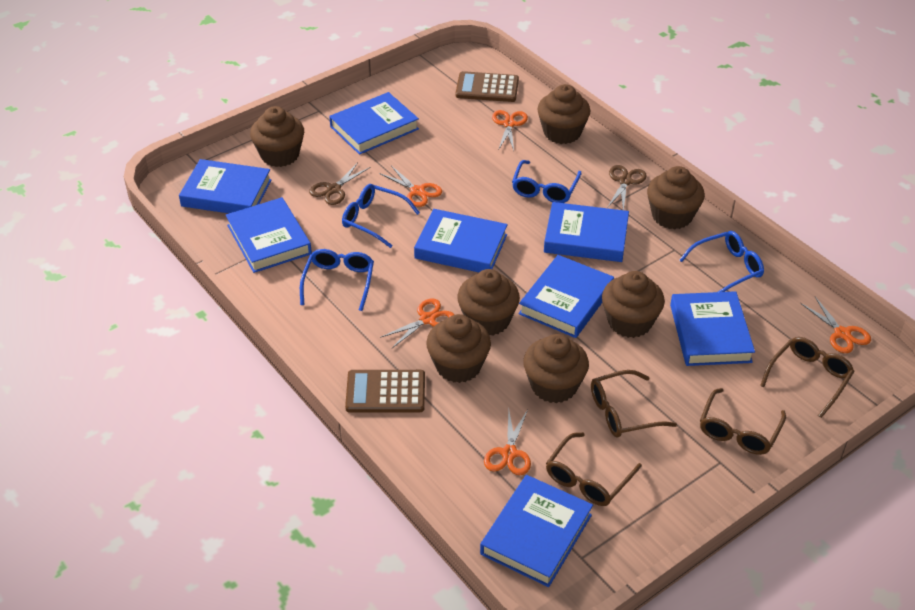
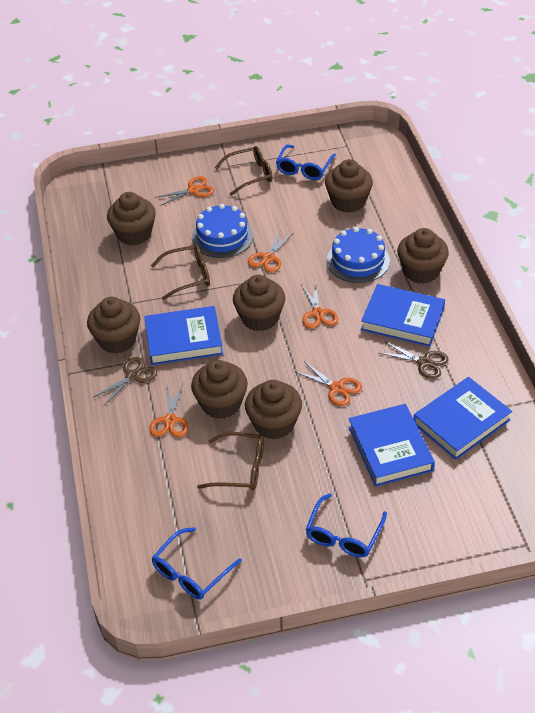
blue book: [179,159,271,213] [226,197,312,273] [329,92,419,155] [414,209,508,272] [480,475,593,587] [519,255,614,338] [544,202,629,262] [670,291,755,366] = 8 -> [144,306,223,365] [349,404,435,487] [361,284,445,347] [413,377,512,460] = 4
blue cake: none = 0 -> [192,204,253,258] [326,227,390,283] = 2
blue glasses: [300,249,374,311] [342,184,420,248] [512,160,582,203] [679,231,764,292] = 4 -> [152,527,242,600] [276,145,336,180] [305,493,387,558] = 3
brown calculator: [345,370,425,413] [456,71,519,102] = 2 -> none = 0
brown glasses: [546,432,642,506] [591,370,677,438] [700,388,786,455] [760,337,855,418] = 4 -> [151,245,210,300] [197,432,264,491] [215,146,273,196] = 3

